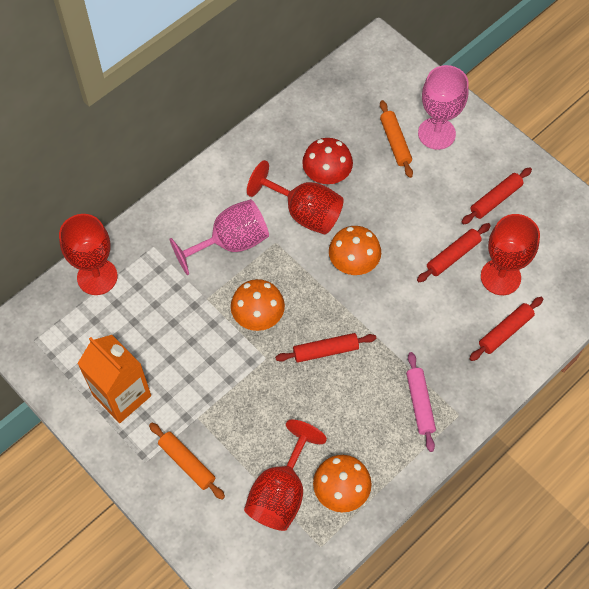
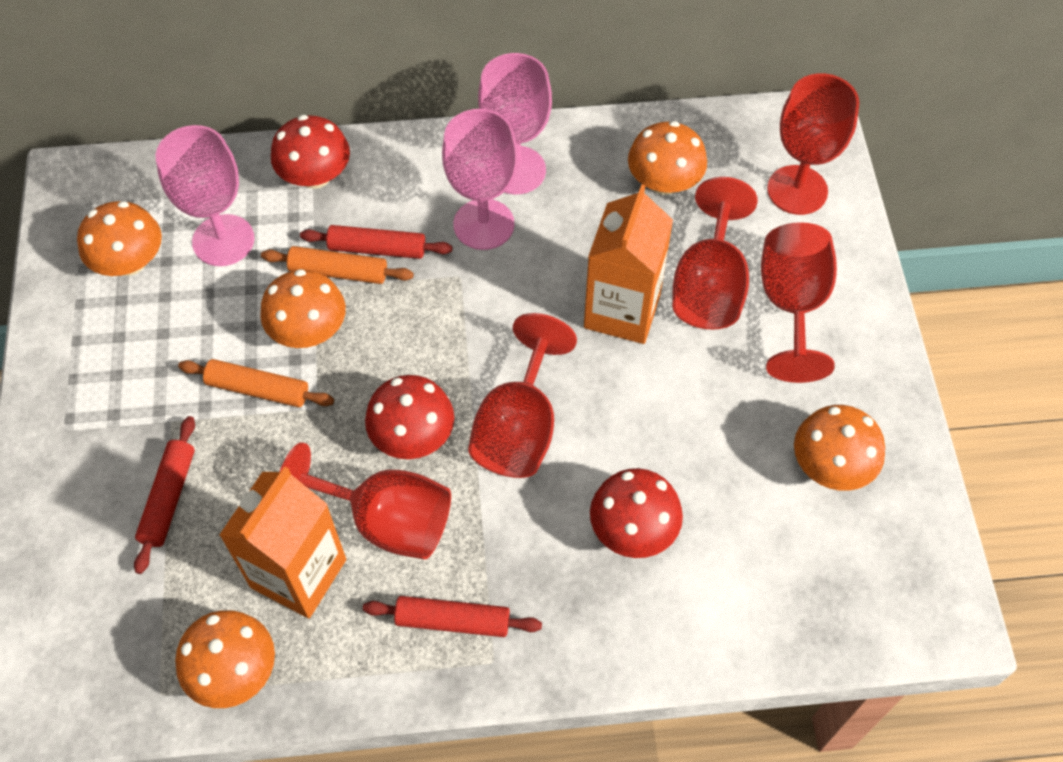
orange carton: [77,335,151,423] = 1 -> [219,466,346,618] [584,184,673,344] = 2
orange mushroom: [231,279,285,331] [313,455,372,512] [329,226,381,275] = 3 -> [77,201,162,276] [175,610,275,708] [260,269,346,348] [628,121,707,195] [794,405,885,491] = 5
pink goblet: [170,199,269,275] [418,65,469,150] = 2 -> [156,125,254,266] [442,109,518,250] [478,53,552,194] = 3
pink rolling pin: [406,352,436,452] = 1 -> none = 0
red goblet: [59,214,118,295] [244,419,327,531] [247,160,344,235] [481,214,540,295] = 4 -> [280,442,451,560] [468,313,577,478] [672,177,758,330] [761,222,837,383] [767,73,859,215] = 5
red mushroom: [302,138,353,184] = 1 -> [271,115,350,189] [365,375,454,459] [590,468,683,558] = 3
red rolling pin: [275,333,376,363] [417,223,491,282] [462,168,532,224] [469,297,543,361] = 4 -> [134,416,195,574] [300,225,452,259] [363,596,542,637] = 3

